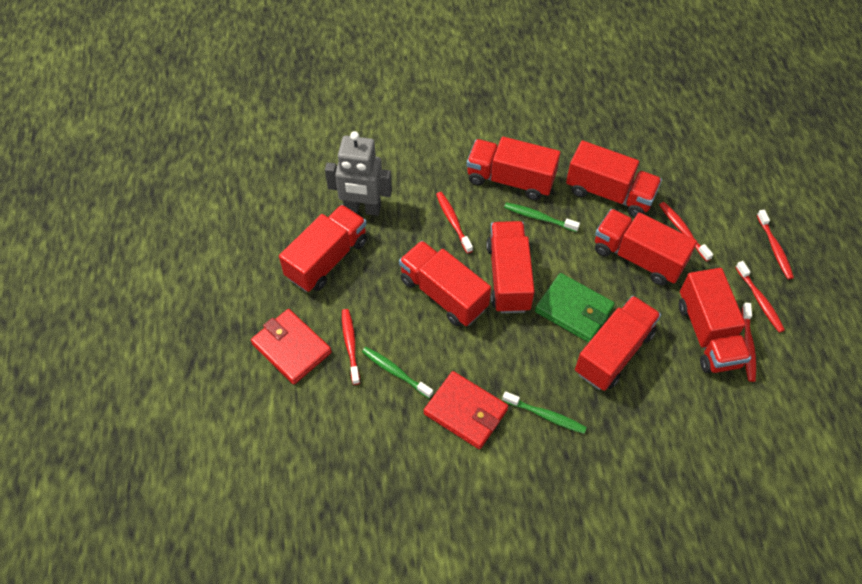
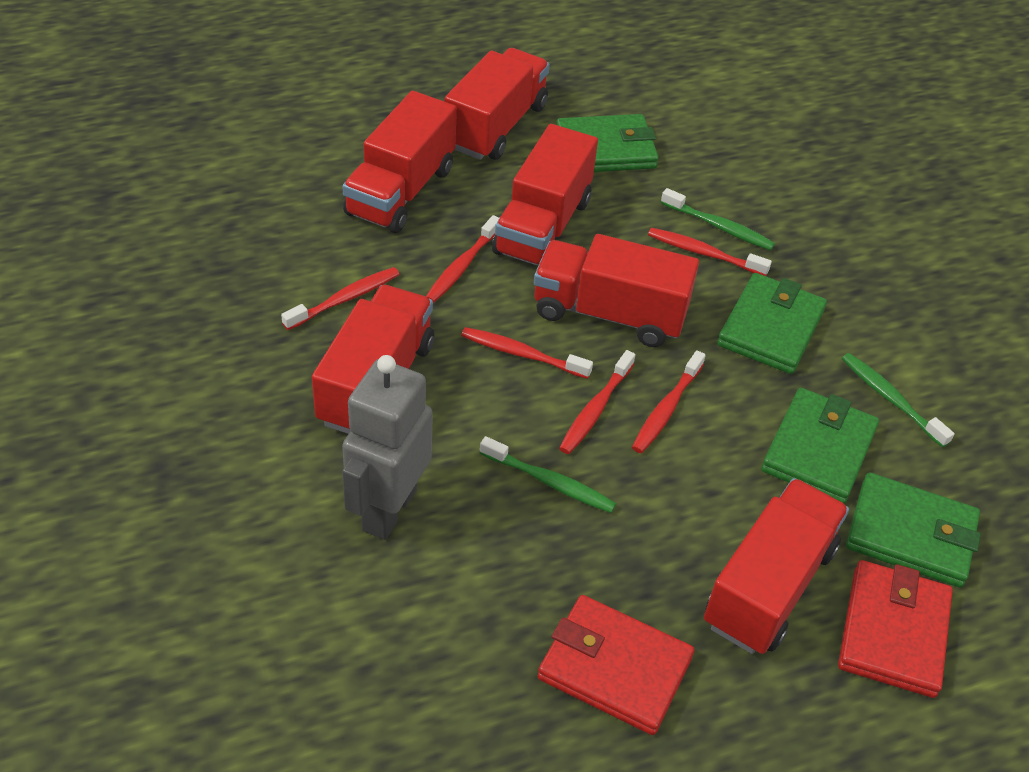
green wallet: [535,273,615,343] = 1 -> [557,114,659,172] [717,273,827,374] [761,388,879,504] [846,472,981,587] = 4
red truck: [279,205,367,292] [399,241,491,326] [467,137,560,200] [486,221,535,313] [566,140,662,218] [575,296,661,391] [595,209,697,285] [679,268,751,373] = 8 -> [312,285,434,434] [342,91,457,233] [445,48,550,160] [492,124,598,265] [534,234,699,347] [704,478,849,654] = 6

